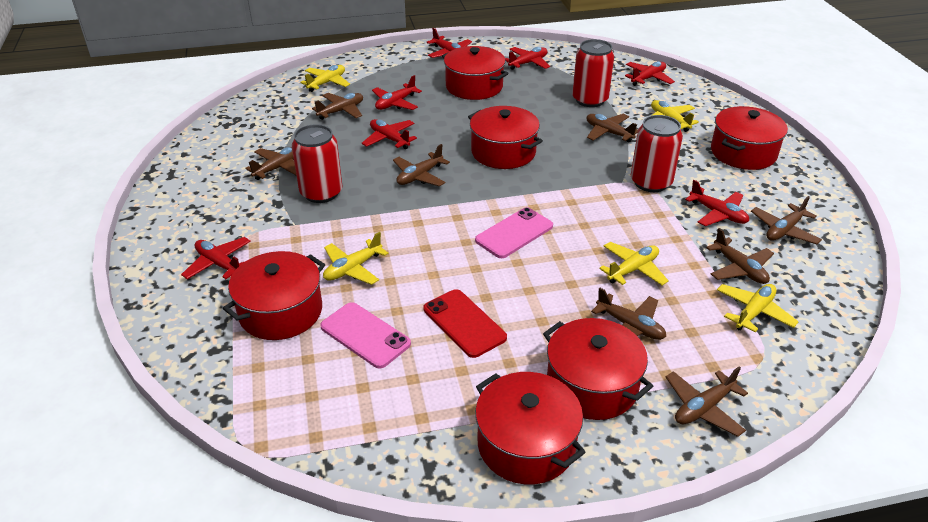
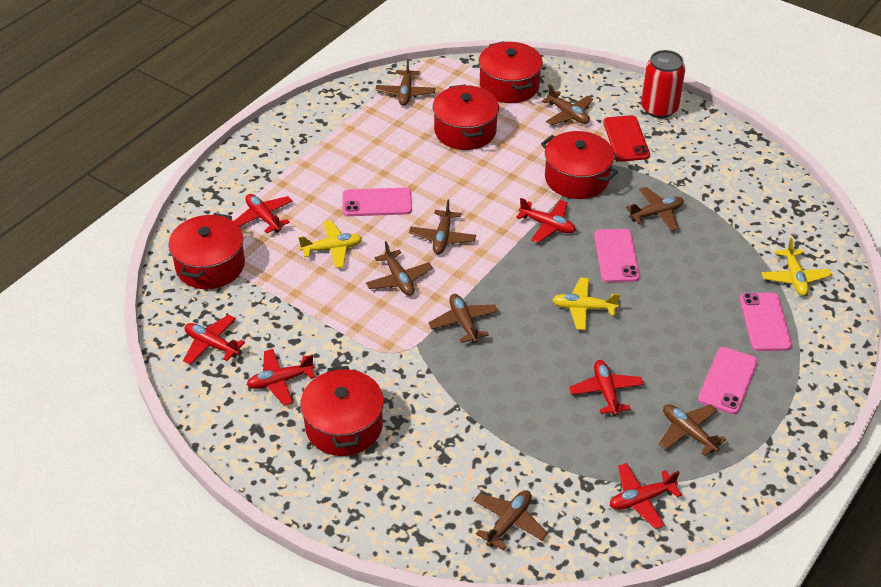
pink phone: [320,302,411,369] [475,207,553,258] = 2 -> [343,188,412,216] [594,229,640,283] [698,347,758,414] [740,292,792,351] = 4
red can: [292,124,342,203] [572,39,614,107] [631,115,683,192] = 3 -> [641,50,685,118] = 1
red plane: [181,237,251,279] [362,119,417,149] [372,75,422,110] [427,28,472,58] [505,47,550,70] [625,61,675,86] [685,180,749,226] = 7 -> [183,315,245,365] [234,194,292,233] [247,349,315,406] [516,198,576,243] [569,360,644,416] [610,463,682,529] = 6
red pot: [223,251,325,340] [442,46,509,100] [468,106,543,169] [475,372,586,485] [543,318,653,420] [711,106,788,170] = 6 -> [168,213,245,289] [300,366,384,456] [433,85,499,150] [479,41,543,103] [541,131,618,199] = 5
yellow plane: [300,65,350,92] [323,232,389,285] [599,242,669,285] [651,100,699,132] [717,284,799,332] = 5 -> [298,220,362,268] [552,277,620,330] [761,238,832,296] = 3

